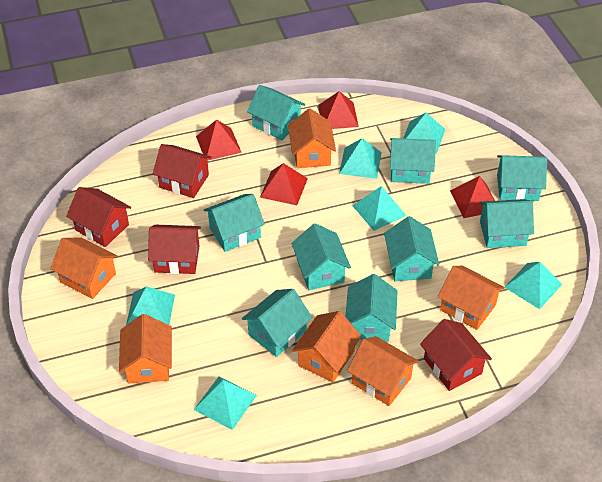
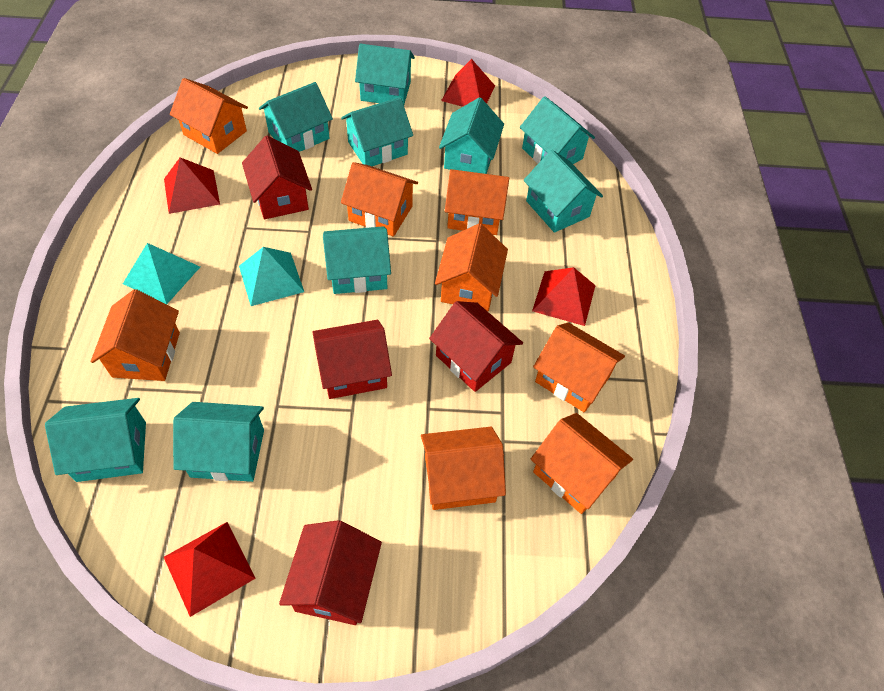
orange house: [50,237,118,299] [119,314,172,384] [288,108,336,168] [292,311,362,382] [347,336,419,406] [438,266,505,330] = 6 -> [91,289,180,381] [170,78,248,154] [341,162,418,237] [421,427,506,510] [435,224,508,311] [445,169,509,235] [531,413,633,514] [533,322,625,412] = 8
turquoise pyramid: [126,286,175,325] [194,377,257,430] [339,138,382,179] [352,186,406,231] [404,113,445,154] [505,262,562,309] = 6 -> [123,243,200,304] [239,247,304,306] = 2

